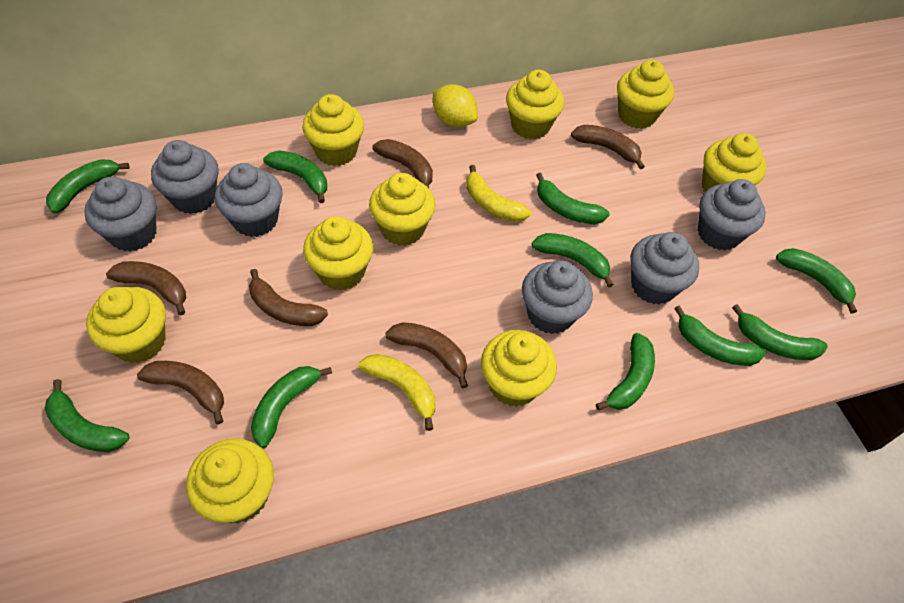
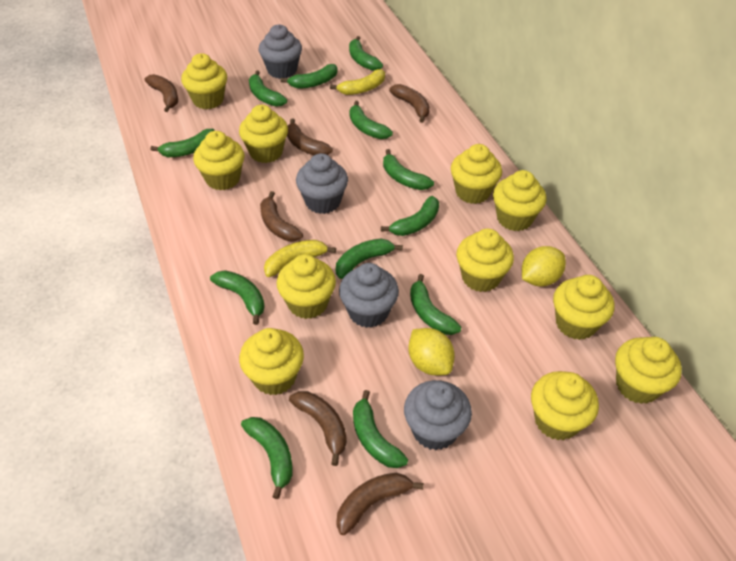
green banana: [45,379,130,452] [46,159,130,214] [251,366,332,448] [263,151,327,203] [532,233,614,288] [536,172,610,224] [596,333,655,410] [674,305,766,366] [732,304,828,360] [776,248,857,314] = 10 -> [150,129,215,157] [210,270,265,325] [241,417,293,499] [249,70,287,107] [281,64,338,89] [336,239,403,279] [349,36,383,71] [349,101,393,139] [353,390,408,468] [381,196,439,236] [383,149,434,190] [410,274,461,335] = 12
grey cupcake: [84,177,156,252] [151,140,219,214] [215,163,283,237] [522,260,593,334] [630,232,699,305] [698,179,766,250] = 6 -> [259,24,302,79] [296,153,348,214] [339,263,399,328] [404,380,472,450] = 4
yellow cupcake: [86,287,166,363] [186,439,274,524] [302,94,364,166] [303,216,373,290] [369,173,435,246] [481,330,557,407] [506,70,564,140] [617,60,674,129] [702,133,766,192] = 9 -> [181,53,227,109] [193,131,245,190] [239,105,288,163] [239,328,304,395] [277,254,336,319] [451,144,502,204] [456,229,514,292] [493,170,546,231] [531,371,599,440] [553,275,615,340] [615,337,682,404] = 11
yellow lemon: [433,84,478,127] = 1 -> [408,328,455,375] [522,246,566,286] = 2

